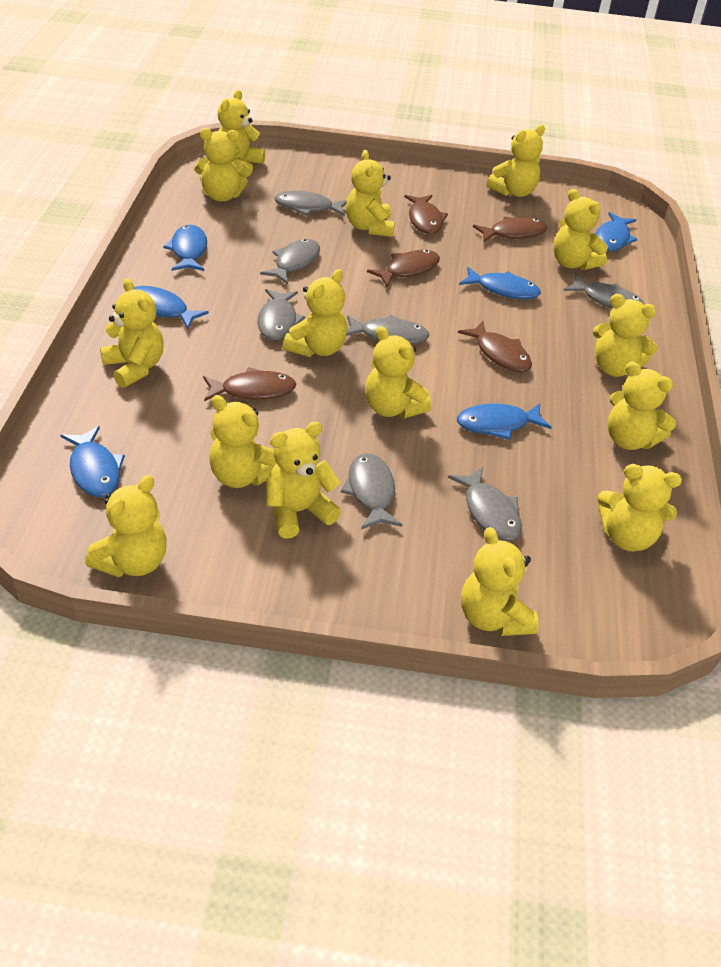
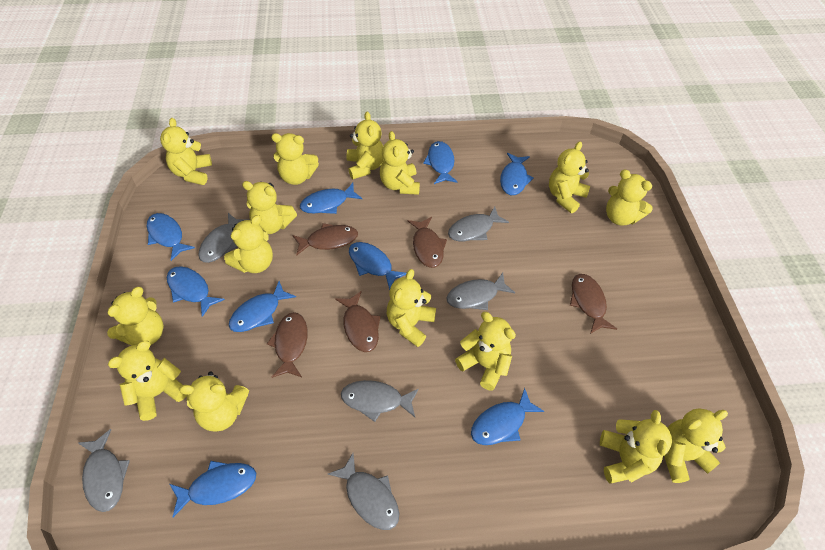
blue fish: [60,426,125,497] [134,286,209,329] [163,225,207,271] [457,403,552,440] [459,267,541,299] [596,212,638,251] = 6 -> [147,213,195,261] [167,266,225,317] [170,461,256,517] [229,281,296,332] [300,183,362,214] [349,242,406,290] [423,141,458,184] [471,388,544,445] [500,153,534,195] = 9
grey fish: [258,289,305,341] [260,239,320,284] [275,191,347,216] [341,453,402,529] [346,315,430,344] [448,467,522,541] [563,275,645,309] = 7 -> [78,429,130,512] [198,213,249,263] [328,453,399,530] [341,380,419,422] [447,273,515,310] [448,206,509,241] = 6

